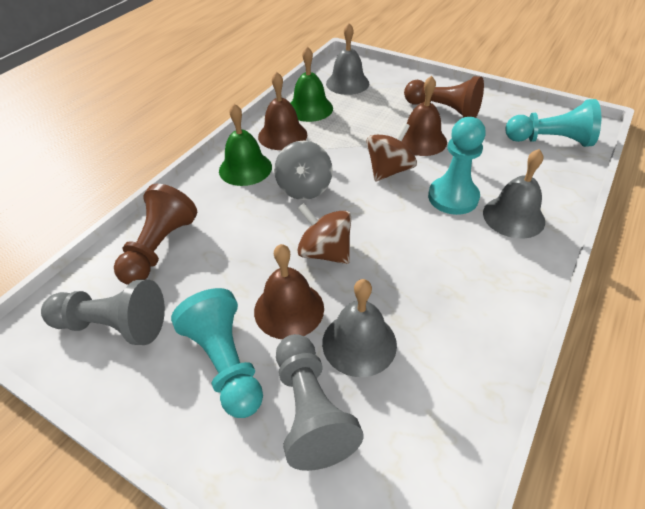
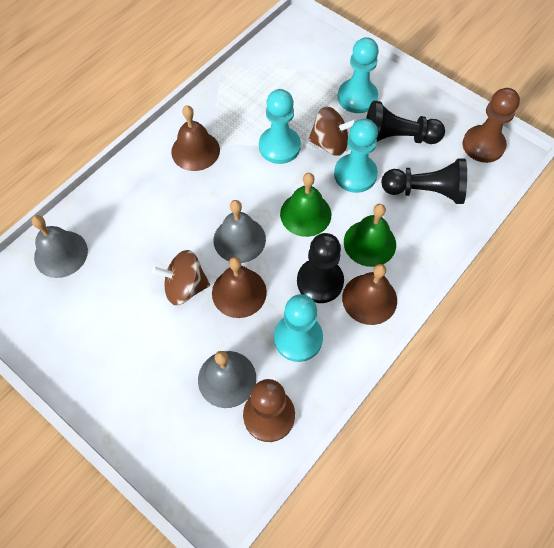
black pawn: none = 0 -> [297,233,344,303] [366,101,445,144] [381,159,467,204] = 3
grey pawn: [41,280,165,345] [276,334,363,471] = 2 -> none = 0
grey spinning top: [274,140,333,200] = 1 -> none = 0
turquoise pawn: [171,288,263,418] [428,117,486,215] [505,99,601,147] = 3 -> [259,89,301,164] [274,294,323,362] [334,119,378,193] [338,37,379,113] = 4

